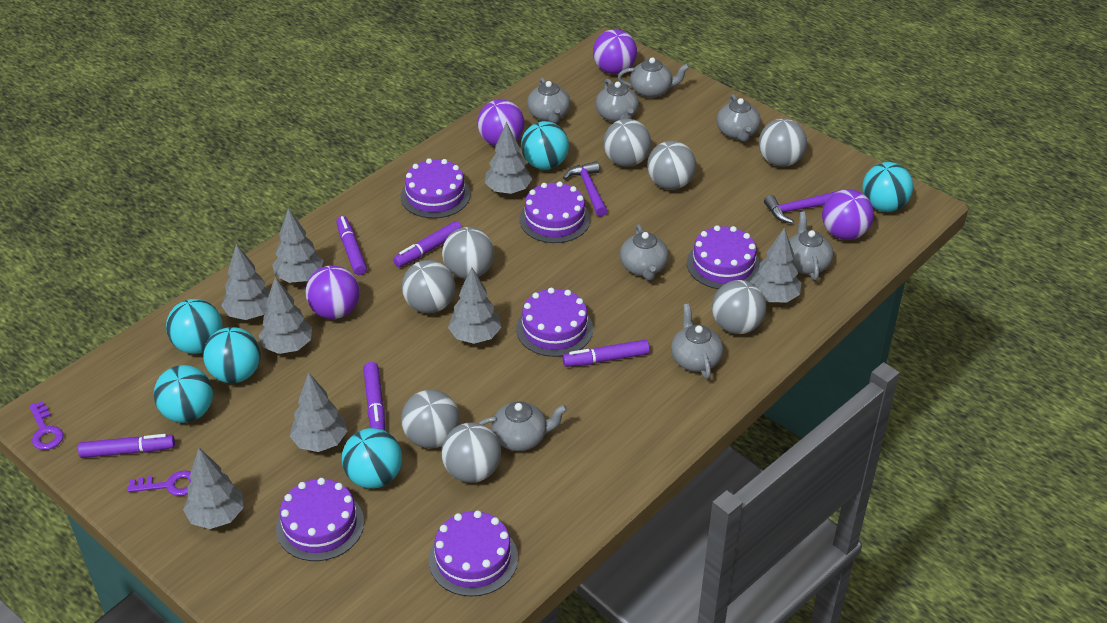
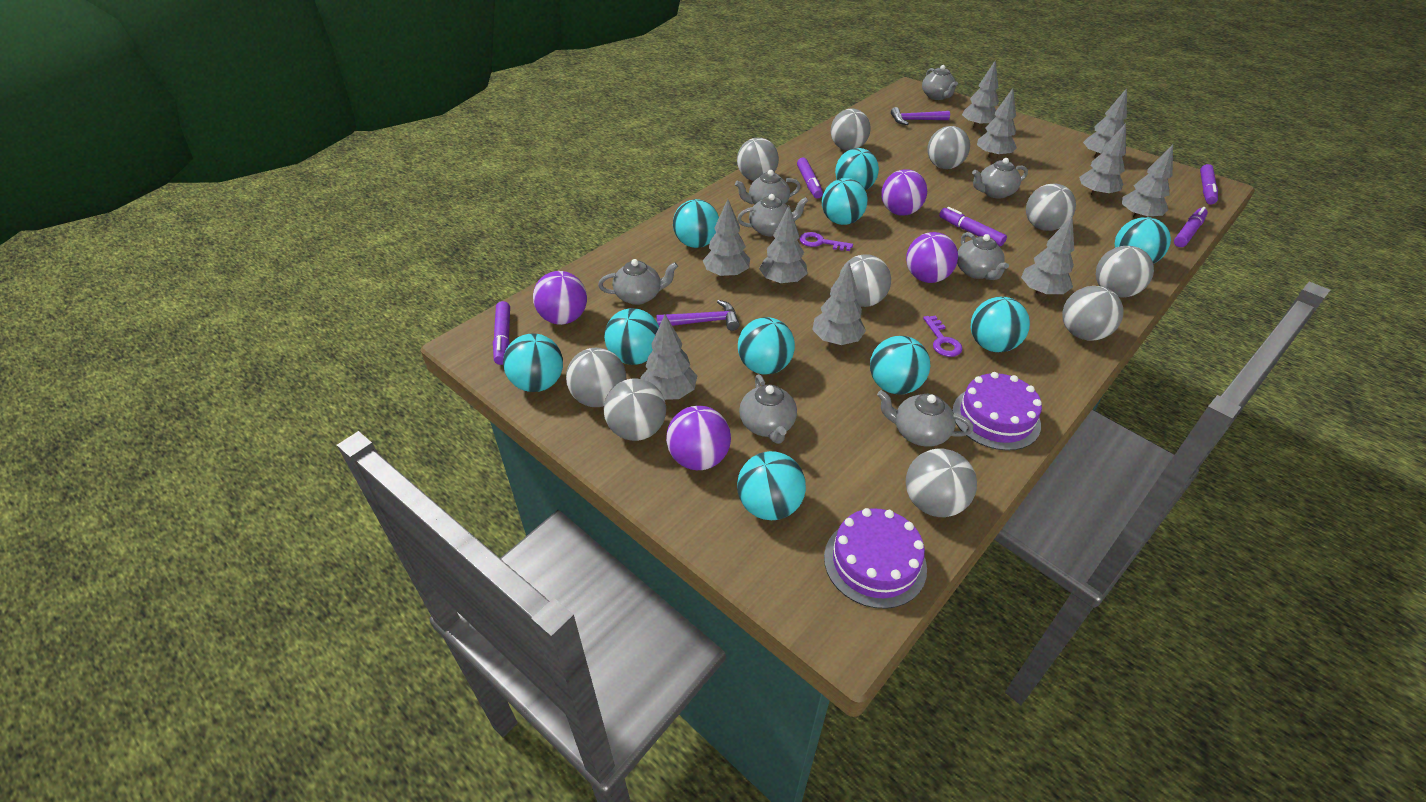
grey ball: [401,390,460,448] [402,260,455,313] [441,422,501,483] [442,227,494,279] [603,119,651,167] [647,141,696,190] [712,280,766,334] [759,118,807,167] = 8 -> [566,348,626,407] [604,379,666,441] [737,138,779,181] [831,109,871,150] [839,254,891,307] [905,449,977,517] [927,126,970,169] [1026,184,1076,231] [1062,286,1123,341] [1096,246,1154,297] = 10
grey tree: [183,448,244,529] [221,244,270,320] [258,277,312,354] [272,208,323,283] [290,372,347,452] [448,267,501,344] [485,122,532,194] [750,228,801,303] = 8 -> [640,314,697,400] [703,199,750,278] [759,206,808,285] [812,263,866,345] [962,61,999,129] [977,88,1017,159] [1021,217,1074,296] [1079,123,1126,197] [1083,88,1127,158] [1122,145,1173,219] = 10
purple cake: [276,478,364,561] [401,158,470,218] [429,511,518,597] [516,288,593,357] [519,181,590,243] [687,225,760,289] = 6 -> [824,508,927,609] [952,372,1042,451] = 2
turquoise ball: [154,365,213,423] [166,299,223,354] [203,327,261,383] [342,428,402,488] [521,121,569,170] [862,162,913,212] = 6 -> [503,333,563,392] [604,308,659,365] [673,199,719,248] [737,451,806,520] [738,317,795,375] [822,178,868,225] [835,148,879,190] [870,336,930,394] [971,297,1030,352] [1115,217,1171,264] = 10

